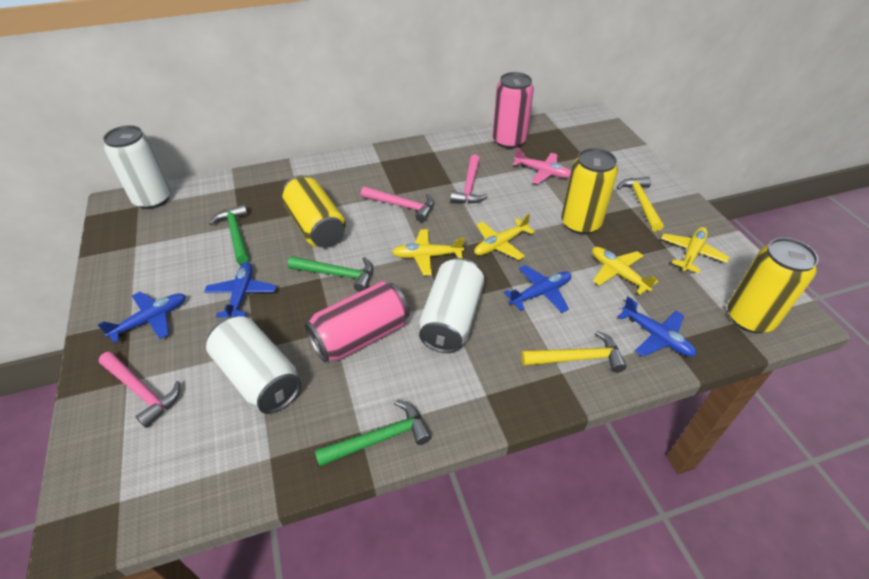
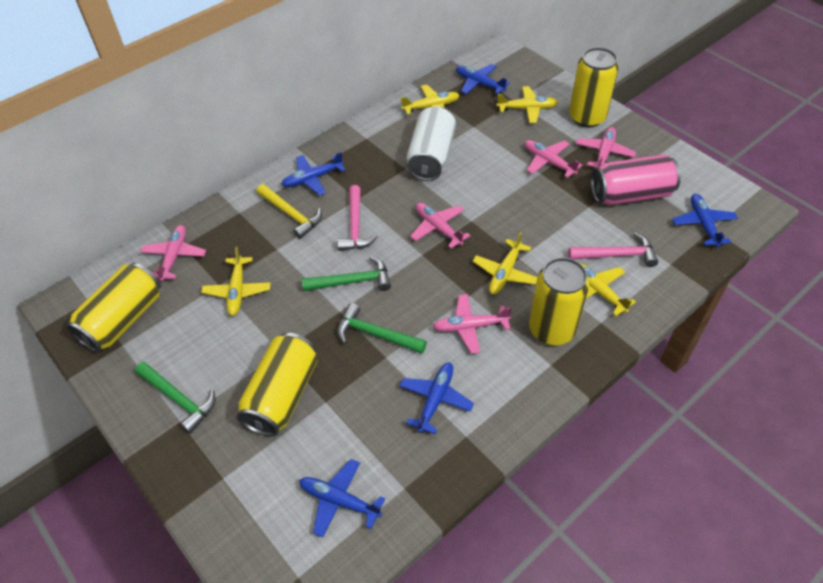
blue plane: [97,292,186,343] [204,262,276,317] [504,265,571,313] [617,297,696,357] = 4 -> [281,152,346,195] [299,459,385,538] [399,363,474,434] [456,64,510,94] [672,194,738,247] = 5
pink can: [305,281,410,363] [492,72,534,149] = 2 -> [591,154,681,205] = 1
pink hammer: [98,352,180,428] [361,186,434,222] [450,155,488,204] = 3 -> [337,185,378,251] [568,232,658,267] = 2
pink plane: [513,147,571,184] = 1 -> [140,225,206,281] [410,203,471,249] [433,294,512,354] [525,140,582,178] [576,127,636,168] = 5
white can: [103,125,171,209] [206,316,301,414] [419,258,485,353] = 3 -> [406,106,456,181] = 1
yellow can: [282,175,346,248] [561,148,618,234] [727,238,819,333] = 3 -> [66,263,161,353] [237,333,318,436] [529,257,589,345] [569,47,619,127] = 4
yellow hammer: [521,331,627,372] [616,177,664,231] = 2 -> [257,184,322,239] = 1
yellow plane: [392,229,465,275] [474,214,535,260] [592,247,658,295] [661,227,730,273] = 4 -> [201,247,271,316] [400,85,460,115] [472,232,537,294] [497,86,558,123] [579,262,636,316] = 5

